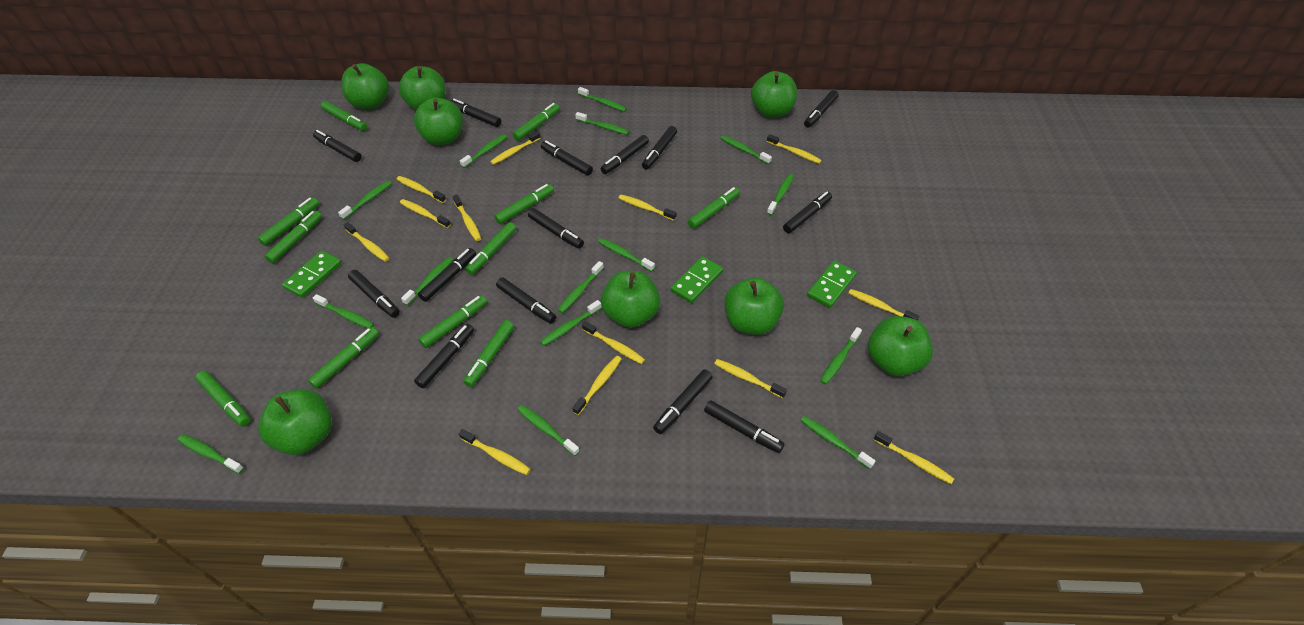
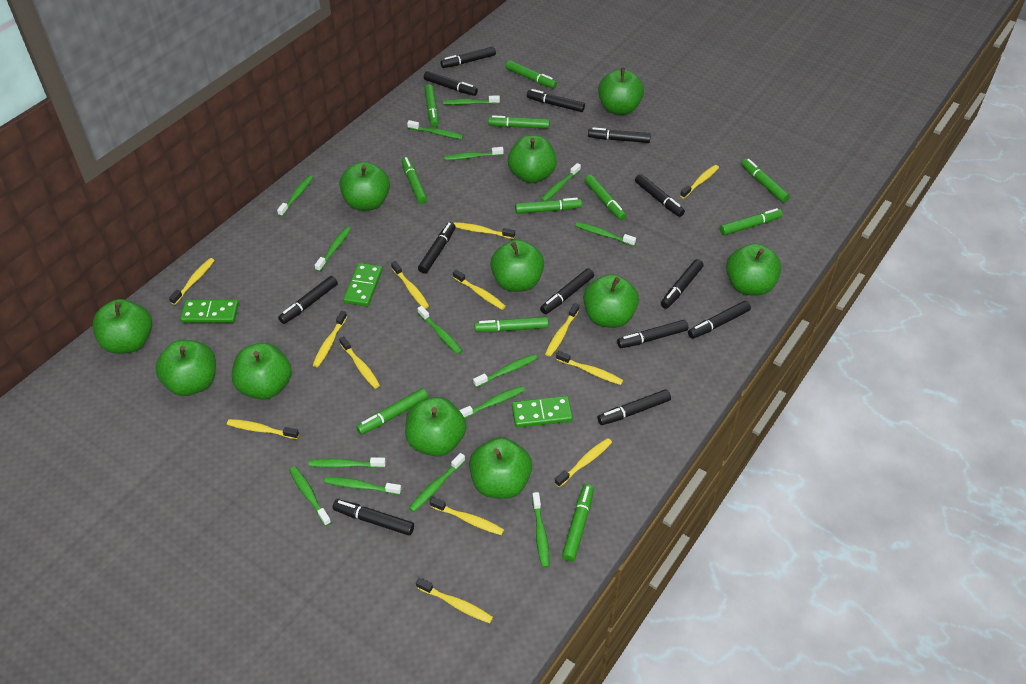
black marker: [313,130,362,162] [348,270,400,318] [414,324,474,388] [418,248,476,302] [451,99,501,127] [496,277,556,324] [528,208,584,249] [541,141,593,175] [601,135,649,174] [642,126,677,170] [653,369,713,434] [704,400,785,453] [783,191,832,233] [804,90,838,128] = 14 -> [278,276,338,324] [333,499,414,536] [418,222,456,274] [424,71,478,96] [441,46,496,68] [527,89,585,112] [540,268,594,314] [588,127,651,143] [598,389,671,425] [617,320,688,348] [635,174,685,217] [661,259,704,309] [688,301,751,339] = 13
green apple: [258,389,332,455] [341,63,389,109] [399,66,446,110] [414,97,463,145] [601,271,660,328] [724,277,784,335] [751,71,797,118] [868,316,933,376] = 8 -> [92,299,152,354] [155,340,216,396] [232,343,292,400] [339,162,390,211] [405,397,466,457] [469,437,532,499] [490,240,544,292] [508,135,557,183] [583,274,639,328] [598,68,644,115] [726,243,781,296] = 11

